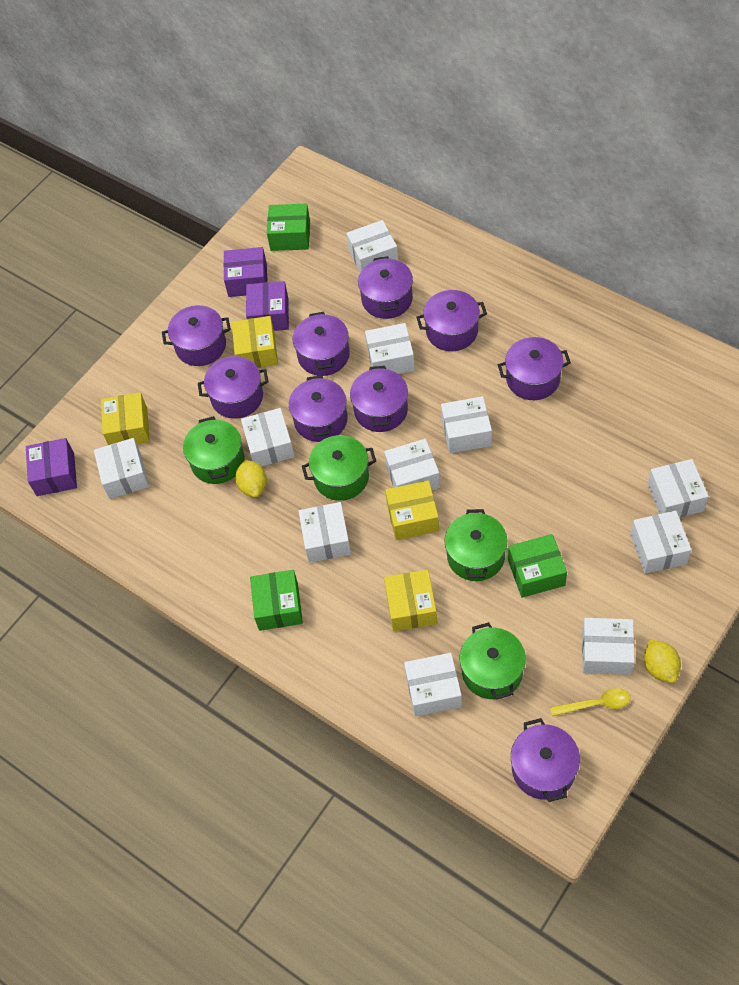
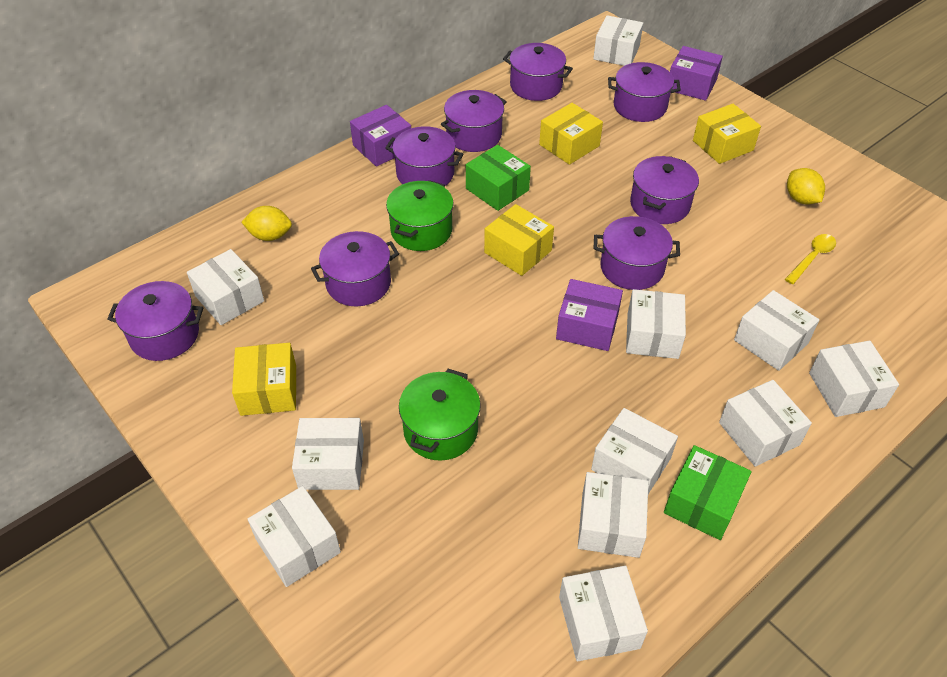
green box: [250,570,303,631] [267,204,310,251] [508,534,567,598] = 3 -> [466,145,531,211] [664,445,751,540] = 2
green pot: [183,416,245,484] [302,435,376,501] [445,509,507,581] [460,622,526,700] = 4 -> [386,180,454,251] [399,369,481,461] = 2
purple pot: [162,305,231,366] [198,356,269,419] [289,375,348,442] [293,312,350,376] [350,366,408,432] [358,256,413,319] [416,290,487,351] [498,337,571,400] [511,718,580,802] = 9 -> [107,281,203,361] [311,231,399,306] [385,126,463,186] [441,90,507,152] [503,43,573,101] [593,216,680,290] [608,62,681,122] [630,156,699,224] = 8

